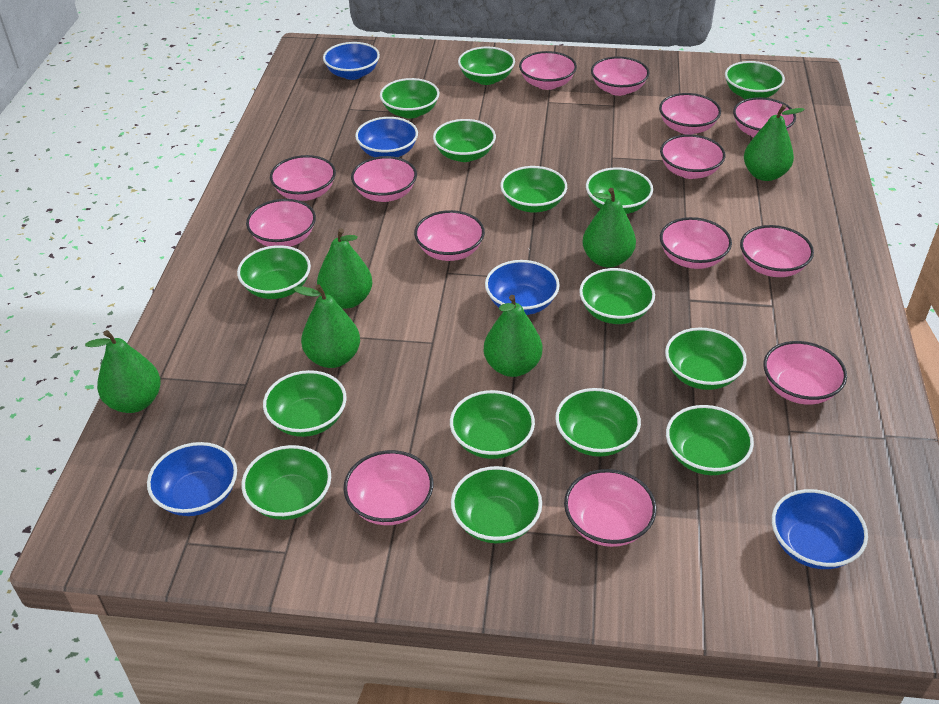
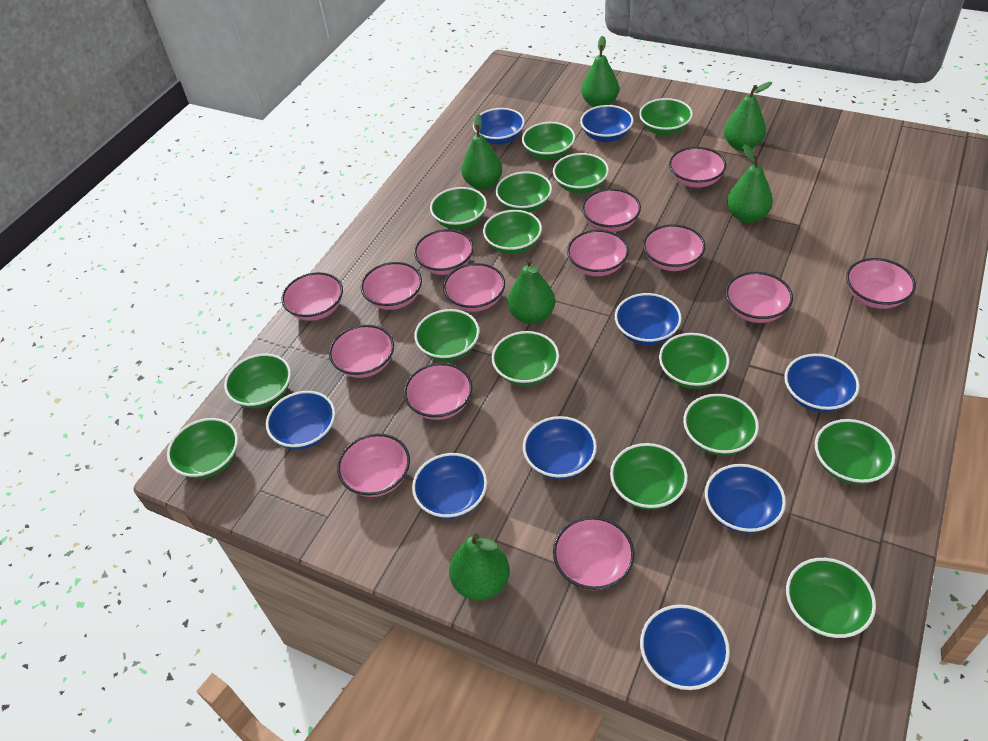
blue bowl: [147,442,237,516] [323,42,380,80] [355,117,418,157] [485,260,560,315] [772,489,868,569] = 5 -> [266,391,335,449] [412,453,487,519] [473,108,525,145] [523,416,597,479] [580,105,633,142] [615,293,682,345] [640,604,730,690] [705,464,786,533] [784,354,860,413] = 9

